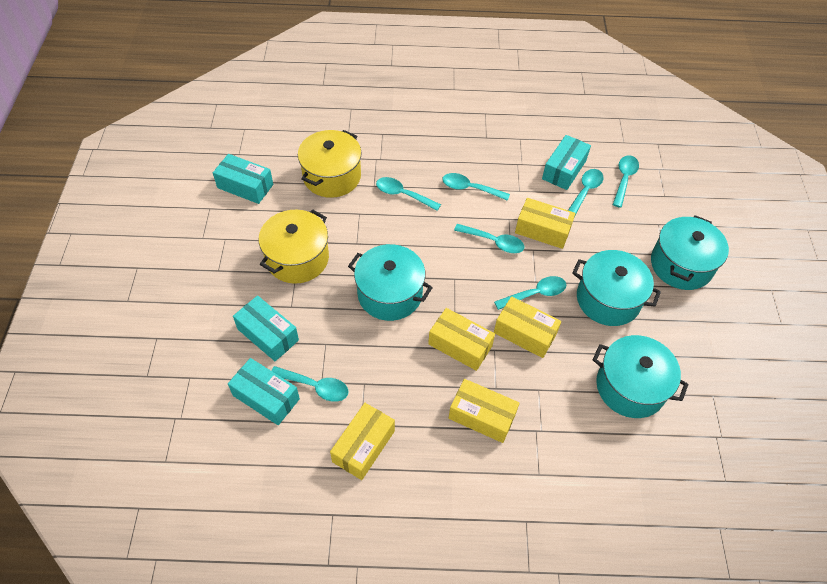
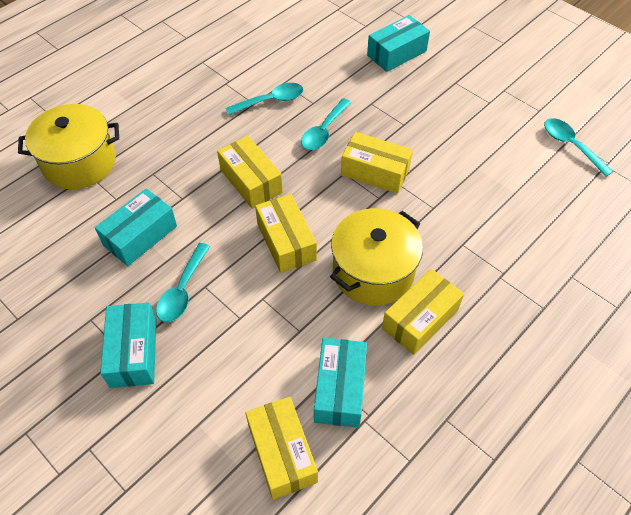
turquoise pot: [348,244,433,321] [572,250,661,326] [593,335,688,418] [651,215,729,290] = 4 -> none = 0
turquoise spoon: [271,366,349,402] [376,177,441,211] [442,173,510,201] [454,224,525,253] [494,276,566,310] [568,169,604,215] [613,155,639,208] = 7 -> [156,243,210,322] [226,83,303,115] [301,99,351,150] [544,118,613,177] = 4

